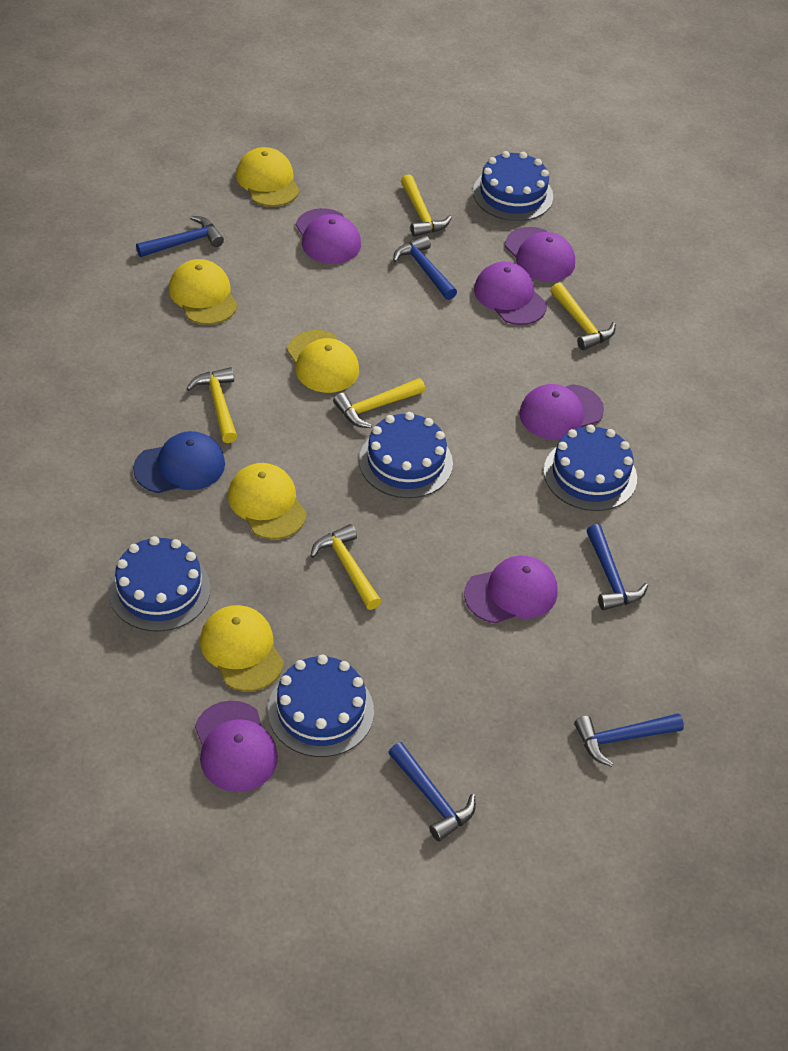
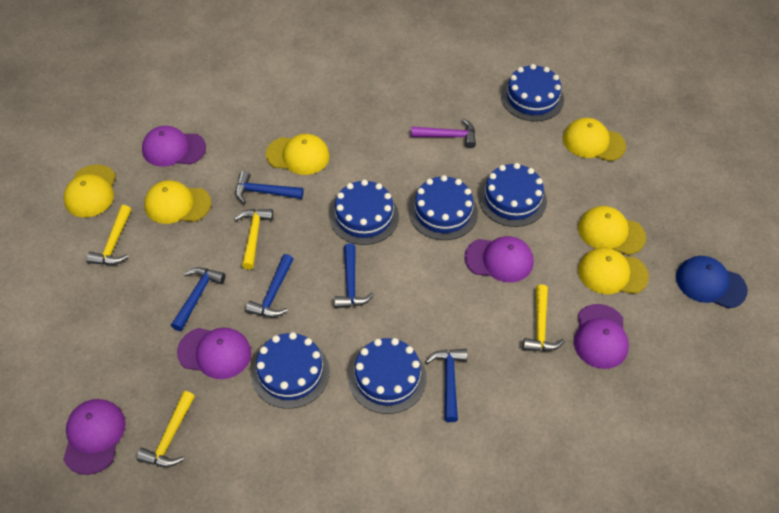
blue cake: [108,536,211,632] [268,655,374,757] [359,412,453,498] [473,151,553,221] [544,424,637,511] = 5 -> [251,332,330,409] [329,179,399,245] [348,338,427,414] [409,175,478,240] [478,163,547,227] [501,64,564,121] = 6
purple cap: [195,701,278,792] [296,208,361,264] [464,556,558,623] [474,262,547,325] [505,227,575,282] [519,384,604,440] = 6 -> [63,399,126,475] [142,126,206,167] [177,328,251,379] [464,236,534,282] [574,304,629,369] = 5
purple hammer: none = 0 -> [411,118,476,148] = 1
yellow cap: [169,259,238,325] [200,605,284,691] [228,463,307,539] [236,147,300,207] [287,330,359,393] = 5 -> [63,164,116,217] [144,180,211,224] [266,134,330,175] [563,118,626,161] [578,206,646,255] [578,247,649,294] = 6
yellow hammer: [186,367,237,443] [310,524,382,610] [333,378,425,428] [401,174,452,237] [551,282,616,350] = 5 -> [87,205,131,265] [137,391,195,467] [234,209,273,270] [523,284,565,351] = 4

